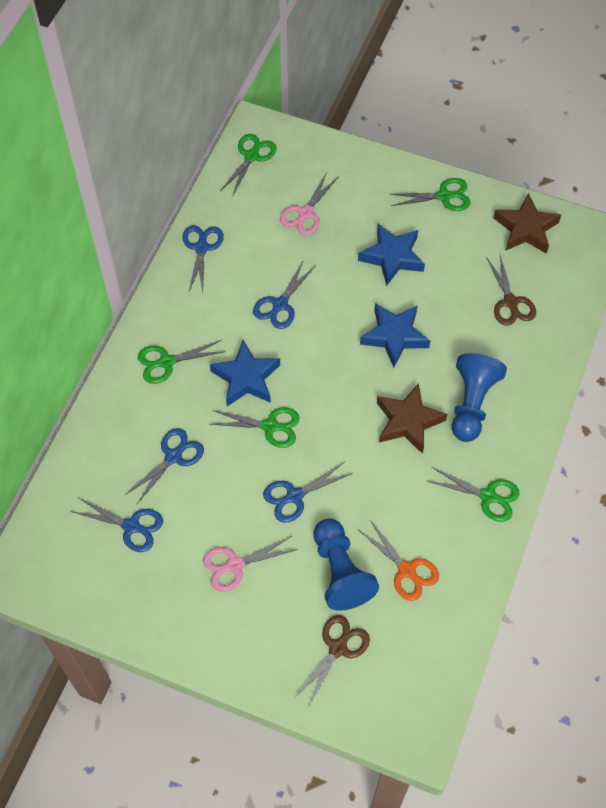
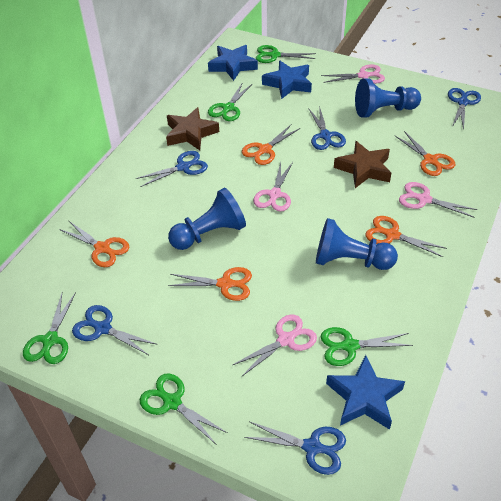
blue pawn: [313,518,379,611] [452,353,507,442] = 2 -> [168,188,246,250] [316,218,398,270] [355,78,421,117] = 3
brown scissors: [294,615,370,707] [486,255,536,326] = 2 -> none = 0
orange scissors: [359,520,439,601] = 1 -> [59,221,129,267] [168,267,252,301] [242,125,300,165] [366,216,447,257] [395,131,455,176] = 5
pink scissors: [203,536,298,592] [280,172,339,235] = 2 -> [233,314,317,377] [253,162,293,211] [321,64,385,84] [399,182,478,218] = 4

